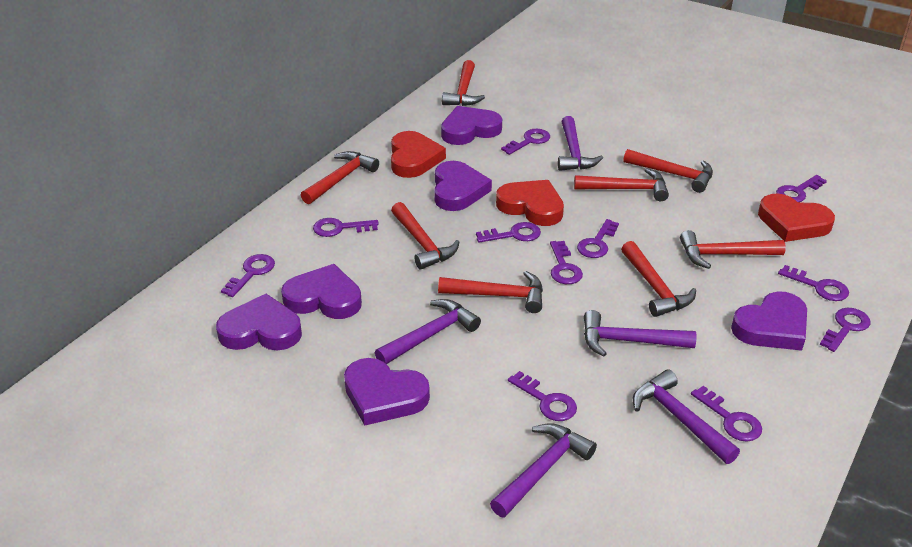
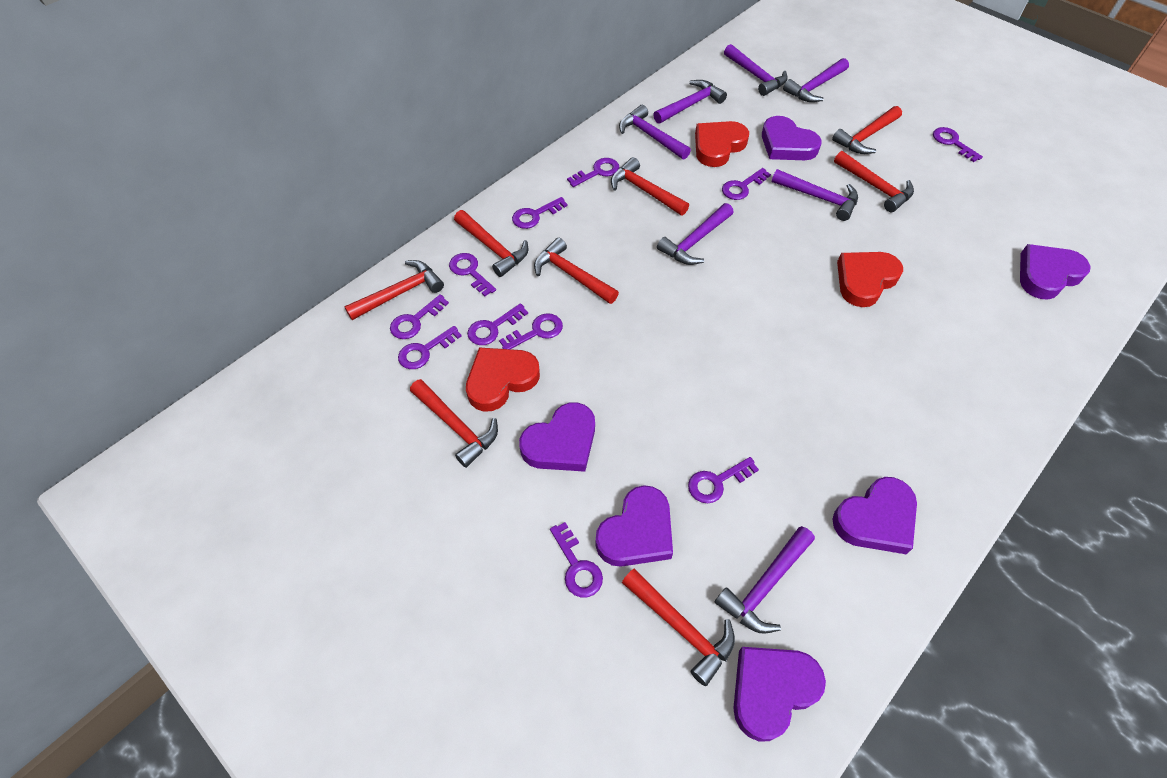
purple hammer: [375,299,481,364] [490,423,597,518] [558,116,603,171] [584,310,697,357] [633,369,740,464] = 5 -> [619,105,691,159] [653,80,727,124] [657,203,734,265] [715,526,815,634] [724,44,788,96] [772,169,858,221] [783,58,849,102] = 7

